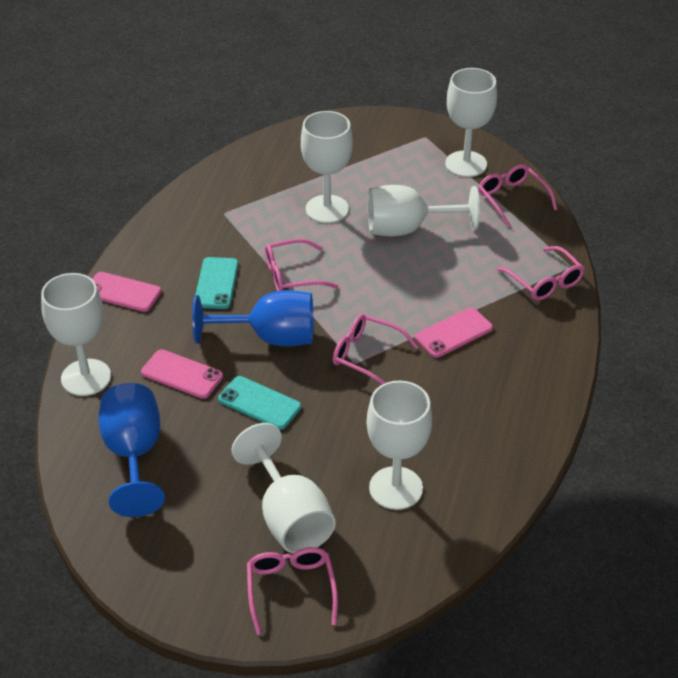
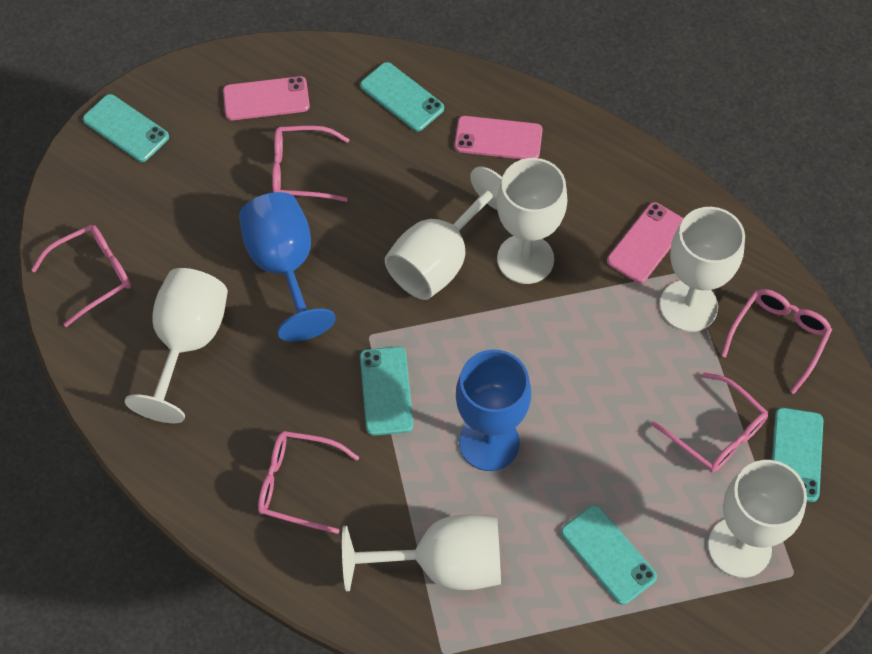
turquoise phone: [195,257,239,309] [218,376,301,430] = 2 -> [83,94,169,162] [360,62,444,131] [360,346,413,436] [561,505,657,605] [772,408,823,502] = 5

